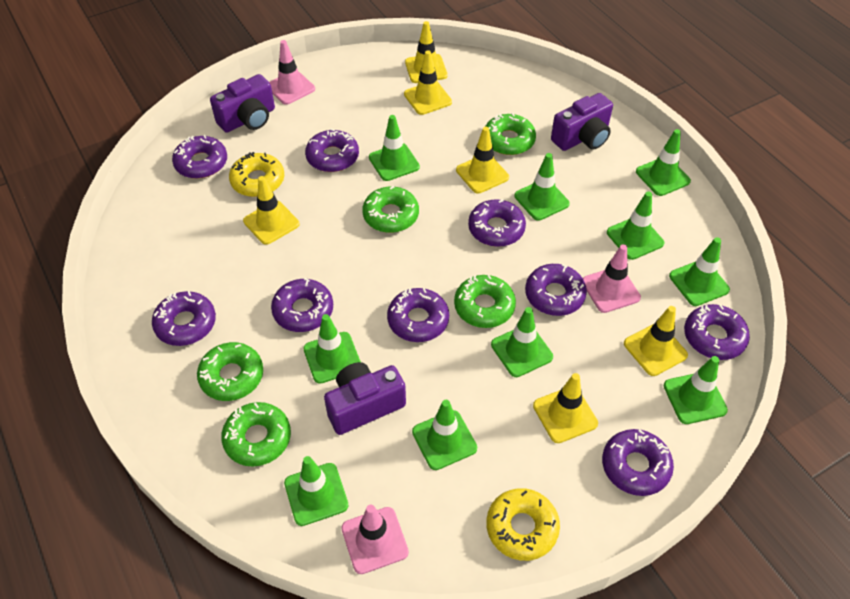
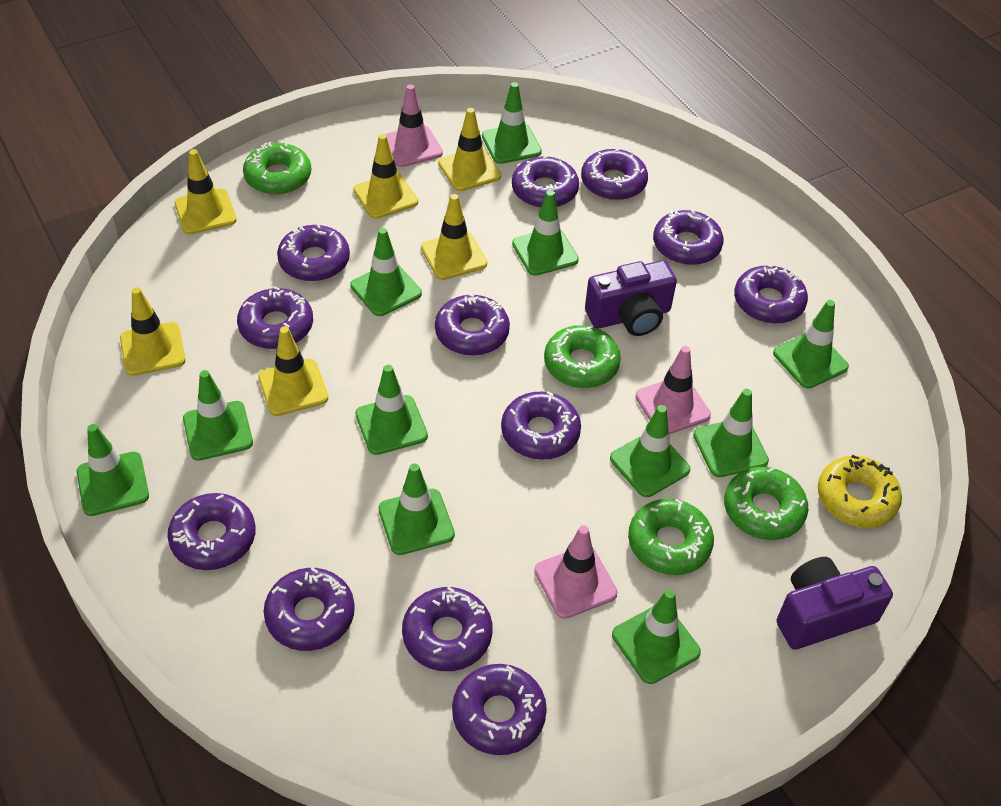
green donut: [197,342,263,401] [221,402,291,467] [362,186,419,233] [454,275,516,328] [485,113,536,155] = 5 -> [243,142,311,195] [544,325,621,388] [628,499,714,575] [724,467,808,540] = 4
green traffic cone: [284,456,348,526] [303,314,361,384] [369,115,420,181] [412,400,477,470] [491,307,553,377] [514,153,570,221] [607,191,664,260] [636,129,691,196] [664,356,728,424] [669,237,730,306] = 10 -> [77,424,149,516] [183,370,253,461] [350,228,422,316] [355,365,428,455] [378,463,455,555] [482,82,542,164] [512,190,579,276] [610,405,690,497] [612,589,701,684] [693,389,769,477] [773,300,849,388] = 11
purple camera: [210,74,275,133] [324,362,406,435] [551,93,613,151] = 3 -> [585,260,677,336] [777,557,893,650] = 2
purple donut: [152,291,216,346] [172,135,227,179] [271,278,333,332] [305,129,359,172] [387,288,449,342] [468,199,526,247] [525,264,587,316] [602,429,674,496] [684,304,750,360] = 9 -> [167,493,256,570] [237,286,313,349] [264,567,355,651] [277,223,350,281] [402,587,492,671] [435,293,510,356] [452,664,547,755] [501,391,581,460] [512,155,579,208] [581,148,648,200] [653,209,724,265] [734,264,808,324] = 12
yellow donut: [229,152,284,197] [486,488,560,561] = 2 -> [818,455,902,528] = 1

